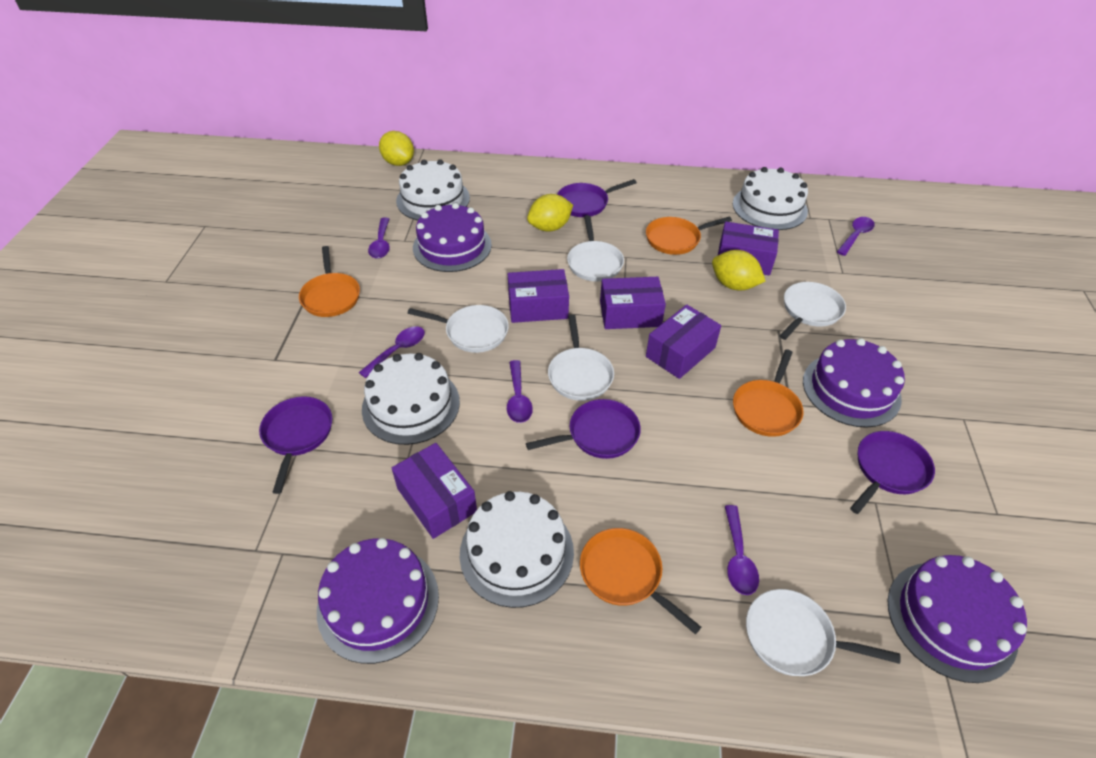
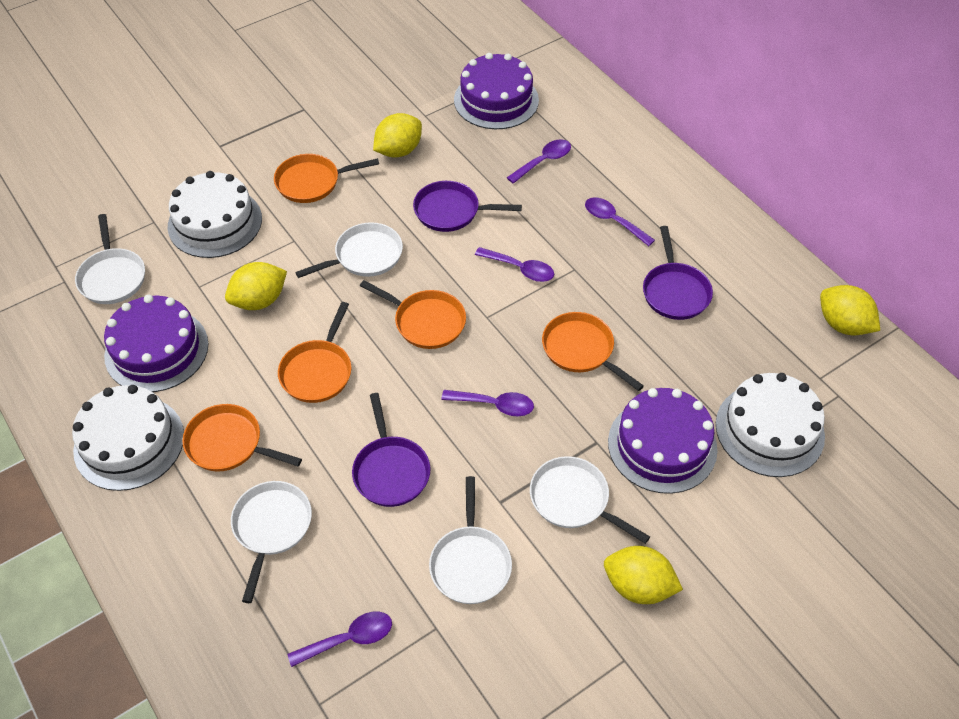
orange pan: [299,246,360,317] [580,528,701,634] [646,217,732,255] [733,349,803,437] = 4 -> [182,404,302,472] [274,154,379,203] [278,302,351,403] [360,280,466,349] [542,312,644,391] = 5
purple box: [392,443,477,539] [508,269,569,323] [600,277,666,329] [646,305,721,379] [718,222,779,275] = 5 -> none = 0
purple cake: [317,538,439,664] [413,203,492,272] [803,338,905,428] [888,555,1027,683] = 4 -> [104,295,208,392] [454,53,539,129] [608,388,718,494] = 3
purple pan: [259,396,332,494] [526,399,641,459] [557,179,637,217] [850,431,935,514] = 4 -> [352,393,430,507] [413,181,522,232] [643,226,713,320] = 3
white cake: [362,353,460,445] [396,159,470,220] [460,491,574,608] [733,167,808,230] = 4 -> [72,385,184,491] [168,171,262,258] [716,373,825,477] = 3
yellow lemon: [379,131,414,166] [527,194,573,232] [712,250,766,291] = 3 -> [225,262,287,310] [373,113,422,158] [604,546,683,604] [820,285,880,335] = 4

